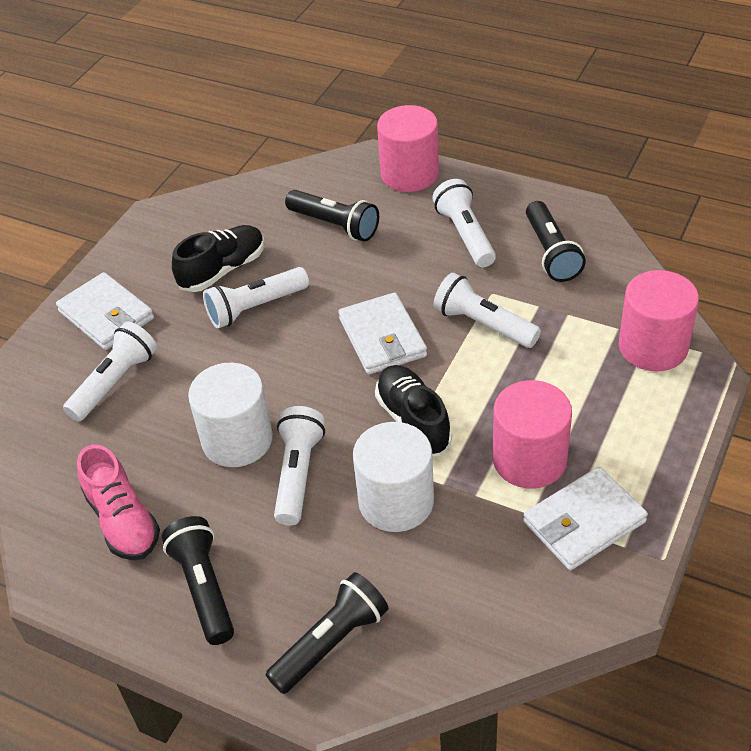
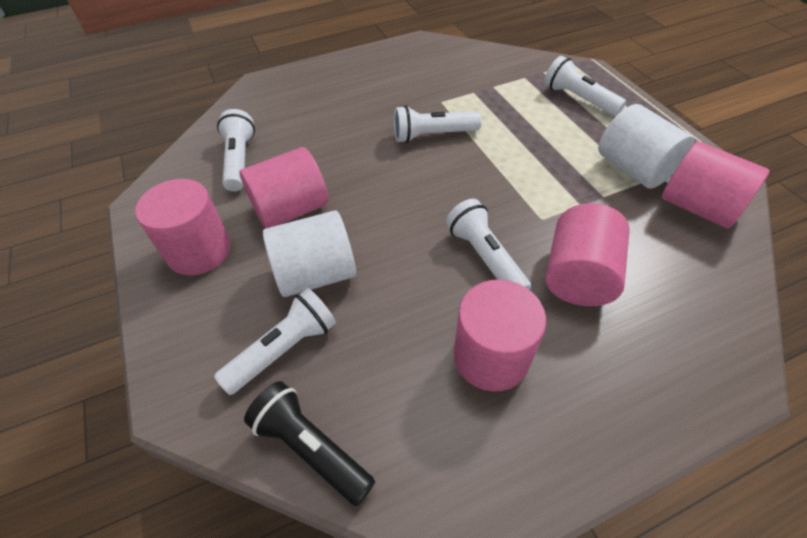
black flashlight: [162,516,234,645] [266,572,389,694] [285,190,379,242] [526,201,586,282] = 4 -> [244,381,375,506] = 1
black shoe: [172,225,265,292] [375,365,452,456] = 2 -> none = 0
pink cylinder: [377,105,439,192] [493,380,572,489] [619,270,699,371] = 3 -> [135,179,231,275] [239,147,328,229] [453,280,546,391] [545,203,630,306] [662,141,770,229] = 5
pink shoe: [77,445,160,560] = 1 -> none = 0
white wallet: [56,272,154,350] [338,293,427,375] [523,467,648,570] = 3 -> none = 0

